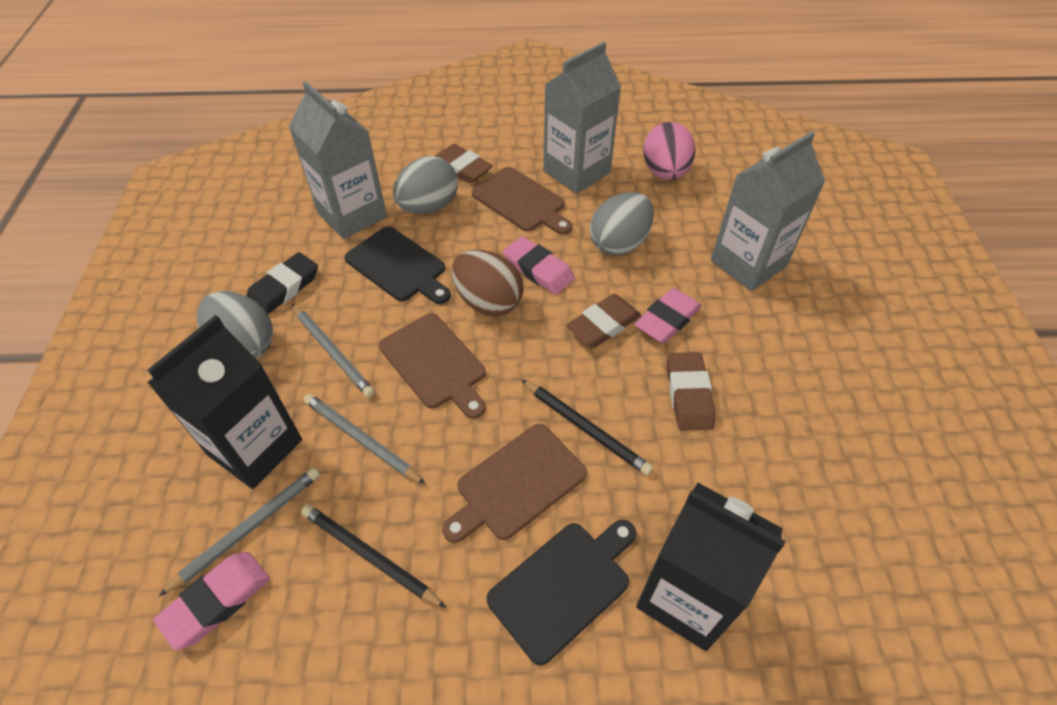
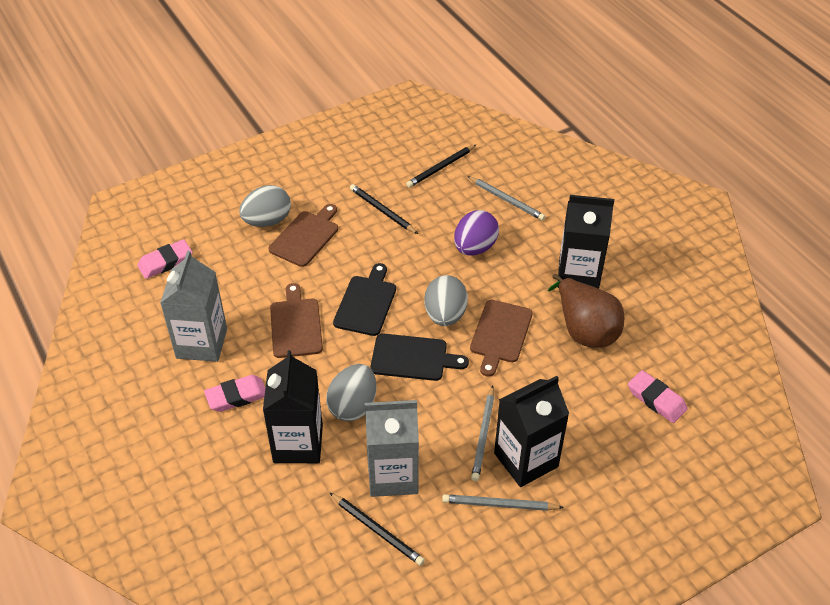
black carton: [147,315,302,489] [636,483,786,651] = 2 -> [263,350,323,463] [494,376,569,487] [558,195,614,289] = 3
black eraser: [246,252,318,314] = 1 -> none = 0
black pencil: [301,504,446,608] [522,380,653,475] = 2 -> [330,493,425,566] [350,184,418,234] [406,145,476,188] = 3
brown egg: [452,250,524,316] = 1 -> none = 0
brown eraser: [435,144,493,183] [566,294,641,348] [667,352,716,431] = 3 -> none = 0
brown pear: none = 0 -> [548,274,624,348] = 1
grey carton: [289,81,387,239] [543,41,621,194] [711,131,825,291] = 3 -> [160,250,227,362] [365,400,419,497] = 2
pink egg: [643,122,695,180] = 1 -> none = 0
purple egg: none = 0 -> [454,210,499,255] = 1

